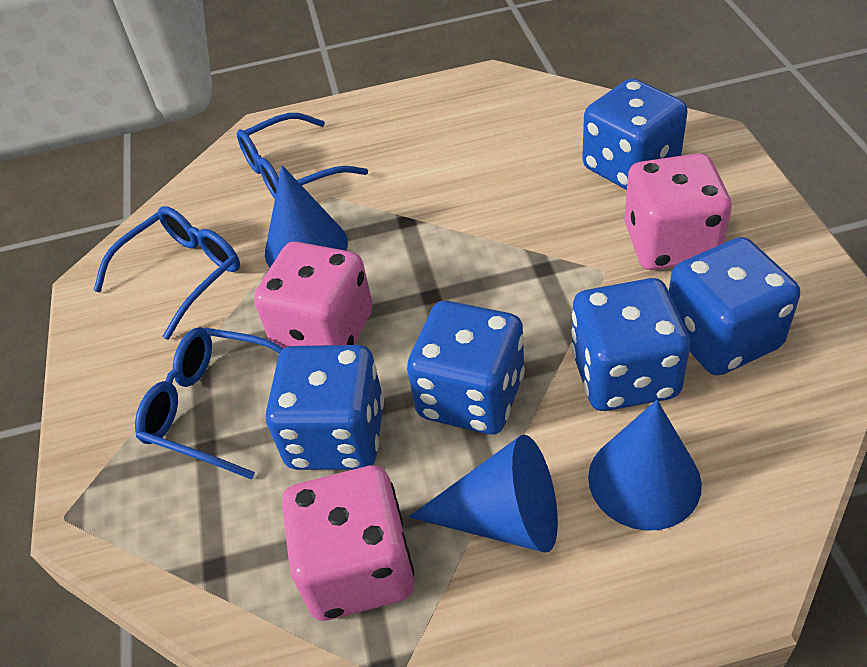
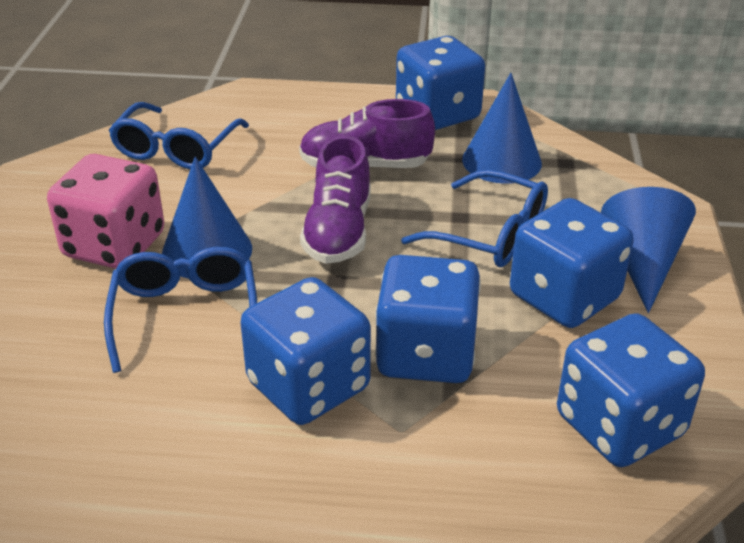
pink dice: [254,242,373,348] [282,466,414,620] [624,153,732,270] = 3 -> [47,154,165,269] = 1
purple shoe: none = 0 -> [299,99,435,168] [300,135,371,264] = 2

